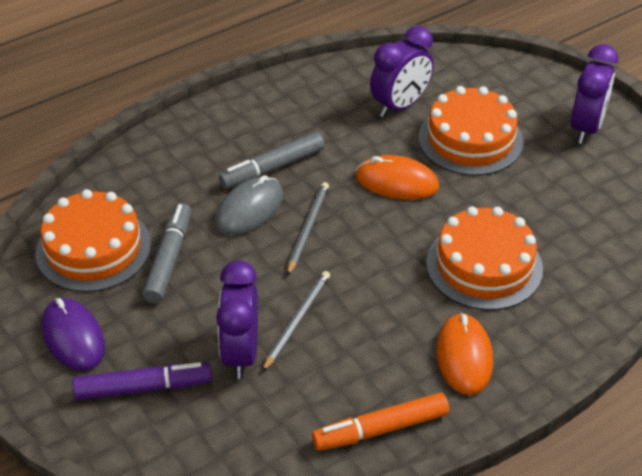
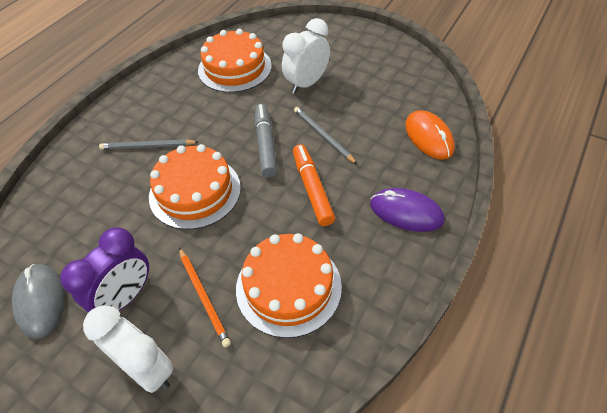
grey marker: [142,203,191,304] [219,132,325,189] = 2 -> [255,104,278,178] = 1
orange mouse: [356,155,439,200] [436,313,493,395] = 2 -> [405,110,455,160] = 1
orange pencil: none = 0 -> [179,248,231,347] = 1
purple clock: [216,260,258,379] [370,26,434,117] [571,44,618,144] = 3 -> [60,227,149,313] = 1
purple marker: [73,362,212,400] = 1 -> none = 0
white clock: none = 0 -> [83,305,173,393] [282,18,330,94] = 2

